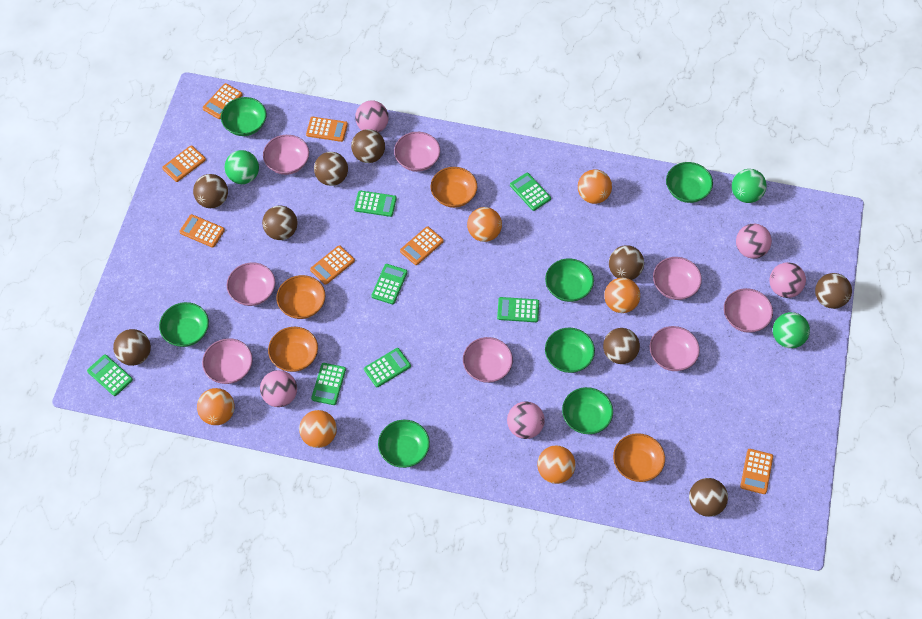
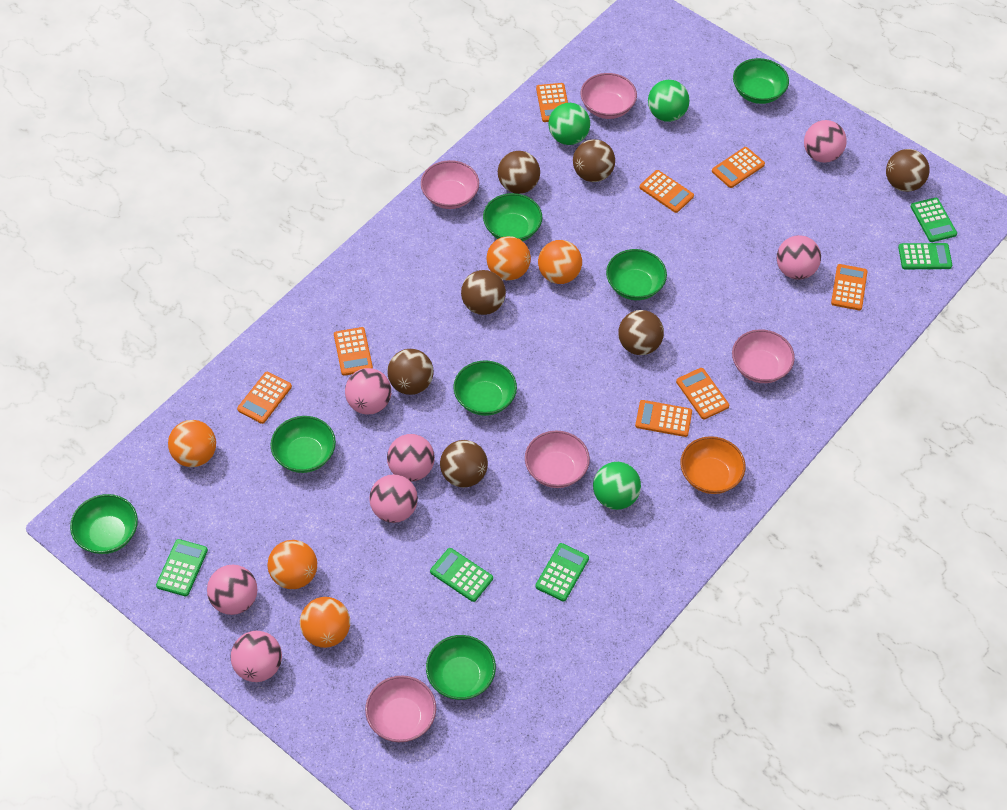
brown ball: [113,329,151,366] [193,174,228,208] [262,206,297,240] [314,152,348,186] [351,129,385,163] [603,328,640,364] [609,245,644,280] [689,478,728,517] [815,273,852,309] = 9 -> [387,349,433,395] [440,440,488,488] [461,270,506,315] [498,151,540,194] [573,139,615,182] [618,310,664,355] [886,149,930,192] = 7
green calculator: [87,354,133,396] [311,363,346,405] [354,190,397,217] [364,348,411,387] [371,264,408,304] [497,297,539,322] [510,173,551,211] = 7 -> [156,539,208,596] [430,548,493,602] [535,543,589,601] [898,243,952,269] [911,198,957,242] = 5
orange ball: [197,388,235,425] [299,410,337,448] [467,207,502,242] [537,445,576,484] [578,169,612,204] [604,278,640,313] = 6 -> [168,420,216,467] [268,540,317,589] [300,597,350,648] [486,236,531,281] [538,240,582,284] = 5
orange bowl: [268,327,318,372] [276,275,326,319] [431,167,477,208] [613,433,665,482] = 4 -> [680,436,746,494] = 1
orange calculator: [162,145,206,182] [179,214,225,248] [202,83,243,119] [306,117,348,142] [310,245,355,285] [400,226,444,265] [740,449,773,494] = 7 -> [237,372,292,424] [334,327,373,376] [536,83,568,122] [635,400,692,437] [639,170,694,213] [676,368,729,419] [712,147,765,188] [831,264,868,310] = 8
pink ball: [260,370,297,407] [355,101,389,133] [507,401,545,439] [736,224,772,259] [770,262,806,298] = 5 -> [207,565,257,615] [230,631,282,682] [345,368,391,414] [369,474,418,523] [387,434,435,481] [777,235,821,280] [804,120,847,163] = 7
pink bowl: [202,338,253,384] [227,262,275,306] [263,135,309,175] [394,132,440,172] [463,337,513,383] [650,326,700,371] [653,257,702,300] [724,288,773,333] = 8 -> [365,676,436,742] [421,160,479,209] [525,431,590,488] [581,73,637,119] [732,329,795,383] = 5

